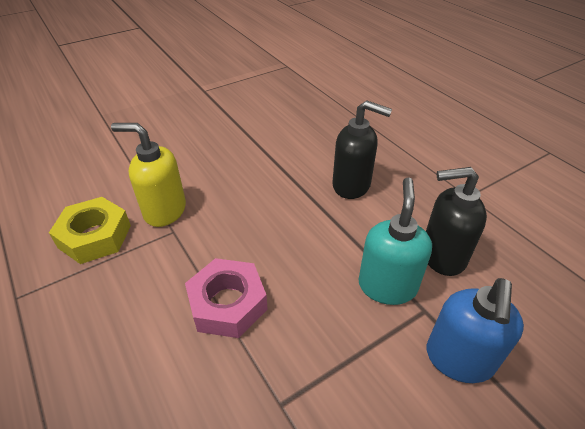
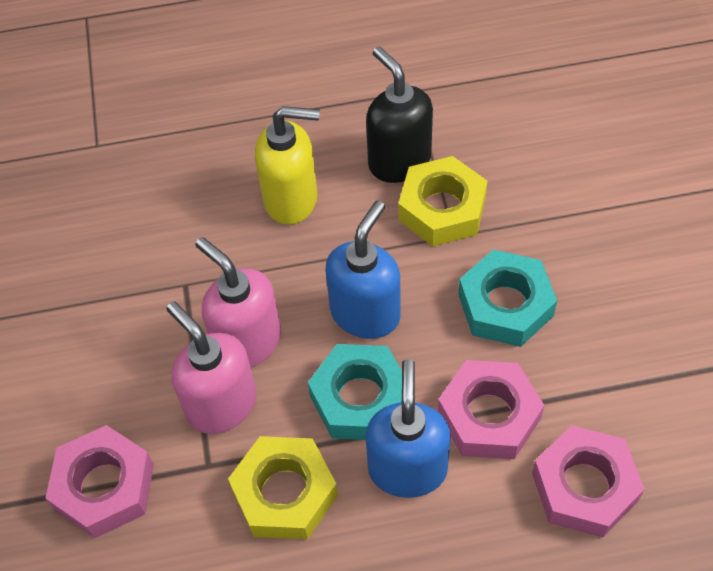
black soap dispenser: [332,100,392,199] [426,167,487,276] = 2 -> [366,46,433,183] = 1
blue soap dispenser: [427,278,524,383] = 1 -> [325,201,401,339] [365,359,451,498] = 2
pink nut: [185,258,268,338] = 1 -> [45,425,154,538] [438,360,544,459] [532,425,645,538] = 3
pink soap dispenser: none = 0 -> [166,301,257,434] [195,237,281,367] = 2
turquoise nut: none = 0 -> [308,344,402,440] [458,250,557,347] = 2
turquoise soap dispenser: [359,178,432,305] = 1 -> none = 0
yellow nut: [49,197,131,264] = 1 -> [228,436,338,540] [398,156,488,246] = 2

